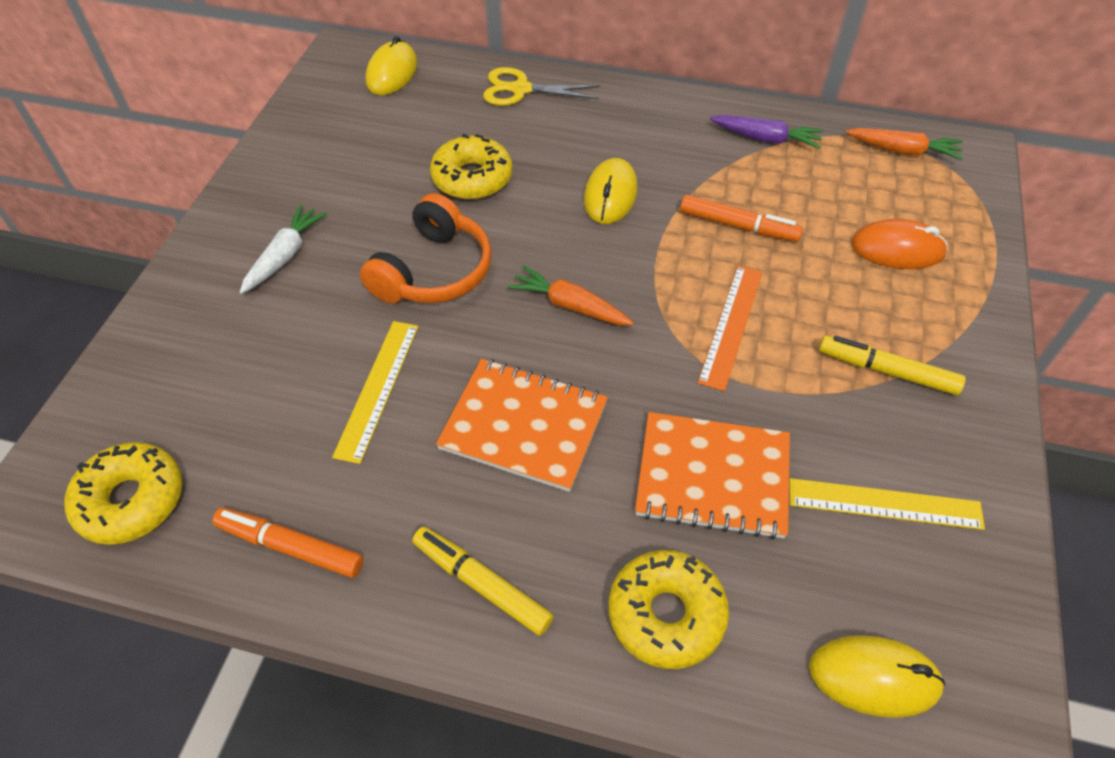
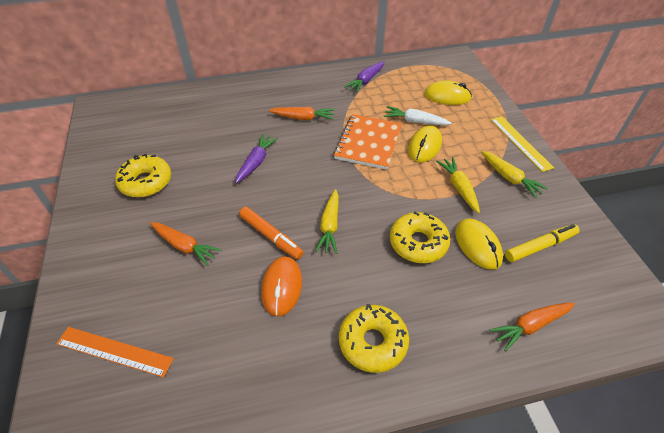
orange carrot: [508,265,634,325] [845,128,963,160] = 2 -> [150,222,222,266] [269,107,335,120] [489,303,575,351] = 3
orange headphones: [360,193,492,303] = 1 -> none = 0
orange marker: [212,508,364,578] [680,195,803,242] = 2 -> [239,207,304,259] = 1
orange notebook: [436,359,608,492] [635,412,790,540] = 2 -> [334,114,402,170] = 1
purple carrot: [710,115,823,149] = 1 -> [235,134,278,183] [344,62,385,93] = 2
yellow carrot: none = 0 -> [315,189,339,254] [436,157,480,213] [481,151,548,198] = 3
yellow marker: [412,527,553,636] [819,335,966,395] = 2 -> [505,224,580,262] = 1
yellow ruler: [332,321,419,464] [789,478,985,530] = 2 -> [491,116,554,172] = 1
yellow scissors: [483,67,600,106] = 1 -> none = 0

